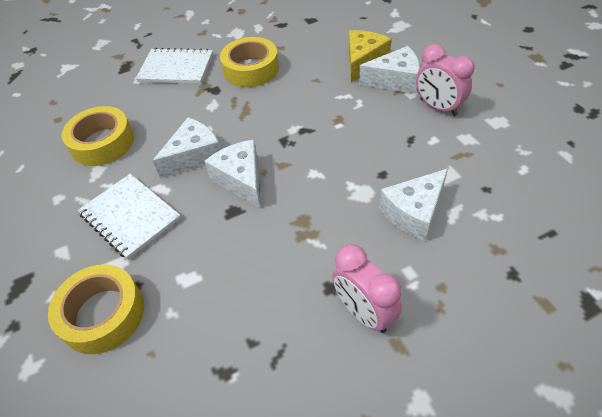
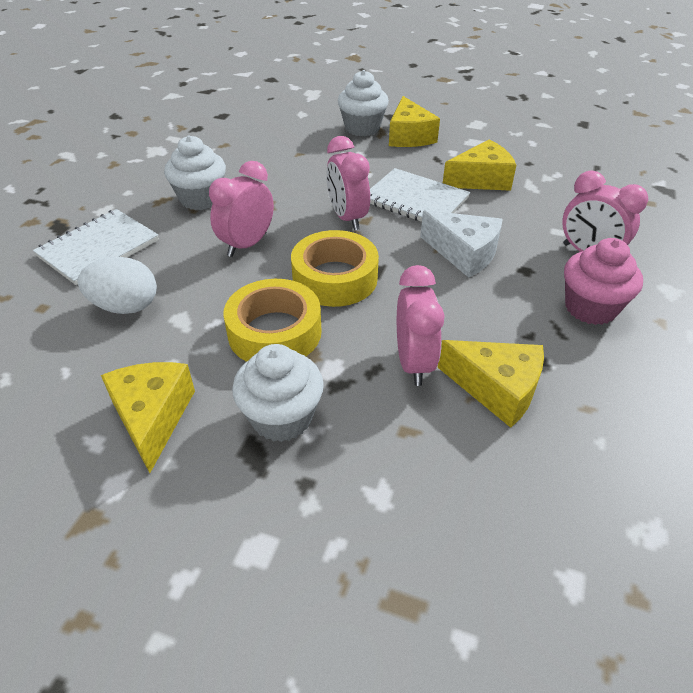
pink clock: [332,244,402,333] [416,44,475,116] = 2 -> [209,161,274,257] [326,136,370,230] [397,265,444,386] [563,171,648,252] = 4
pink cupcake: none = 0 -> [564,238,643,325] = 1
white cheese: [153,118,220,179] [204,140,260,208] [359,46,420,94] [379,169,448,241] = 4 -> [420,210,503,277] = 1
white cupcake: none = 0 -> [164,135,226,210] [232,344,324,442] [338,70,389,136] = 3
white egg: none = 0 -> [77,257,157,314] = 1
yellow cheese: [349,30,391,83] = 1 -> [101,362,195,473] [389,96,440,147] [438,340,544,428] [443,140,516,191] = 4
yellow tape: [48,264,144,354] [61,106,134,166] [220,37,279,87] = 3 -> [224,279,322,362] [291,230,379,307] = 2

